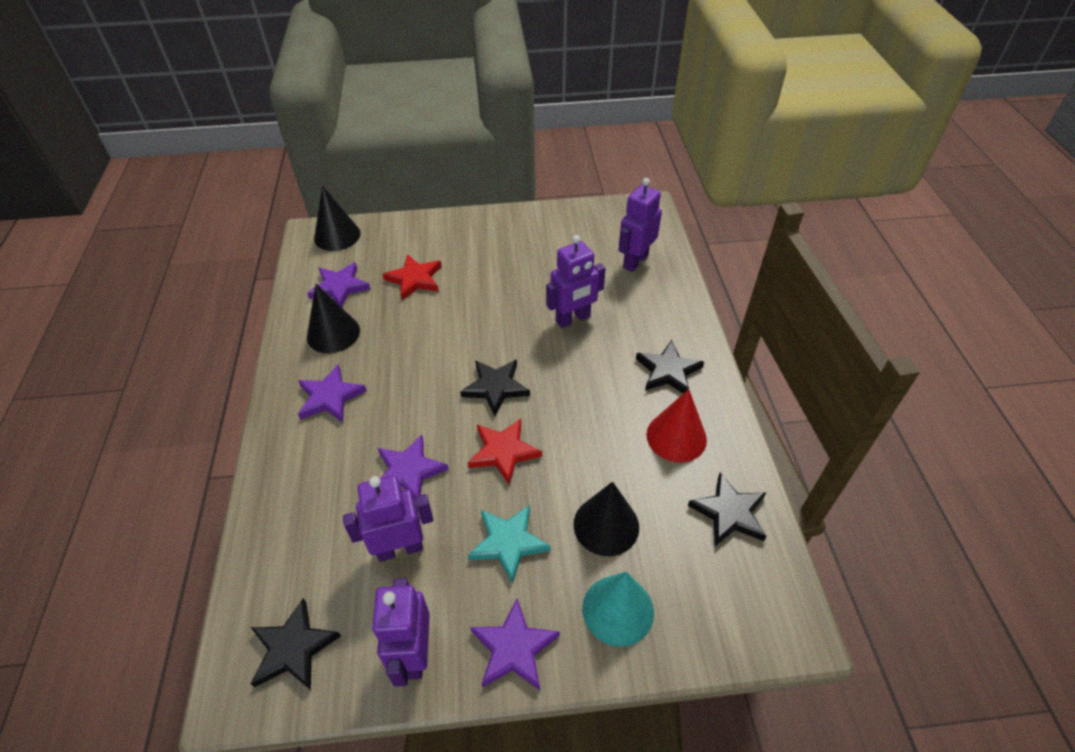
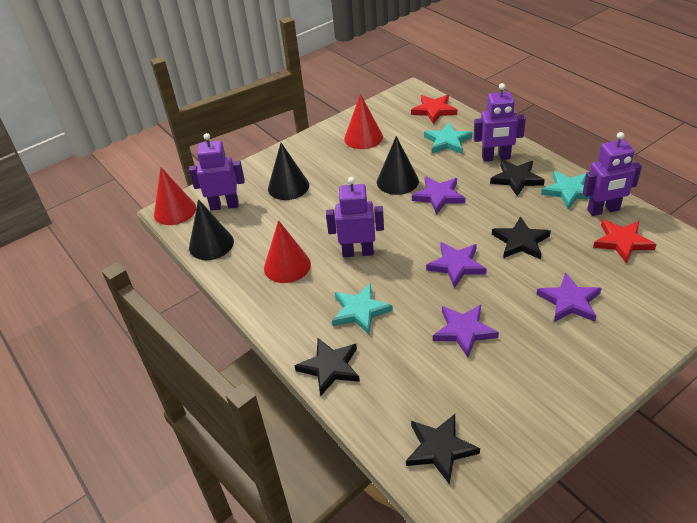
red cone: [646,389,707,462] = 1 -> [154,167,196,225] [264,220,311,283] [344,94,383,149] = 3
turquoise cone: [582,572,654,647] = 1 -> none = 0
turquoise star: [468,505,551,584] = 1 -> [332,283,393,334] [424,122,473,154] [541,171,590,210] = 3

